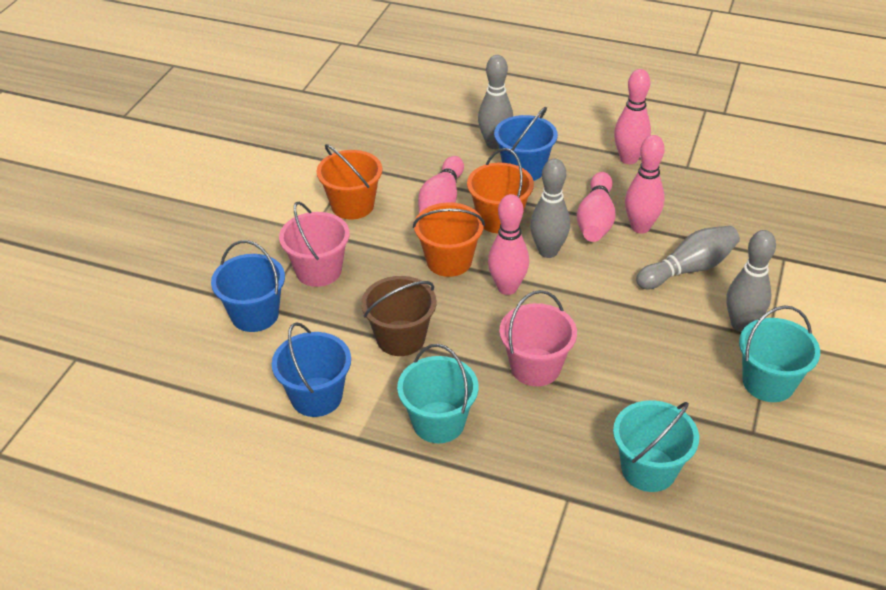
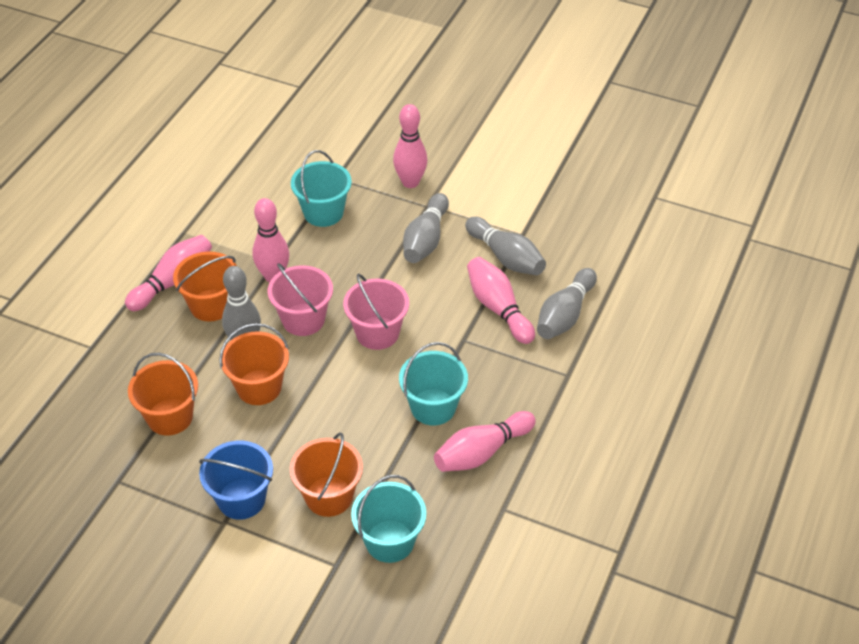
blue bucket: [211,240,285,332] [272,322,351,417] [494,107,558,181] = 3 -> [199,441,273,520] = 1
brown bucket: [361,276,436,356] = 1 -> none = 0
orange bucket: [317,144,382,219] [413,202,485,277] [467,148,534,233] = 3 -> [128,353,198,436] [173,252,237,321] [219,323,289,405] [290,432,363,517] = 4

